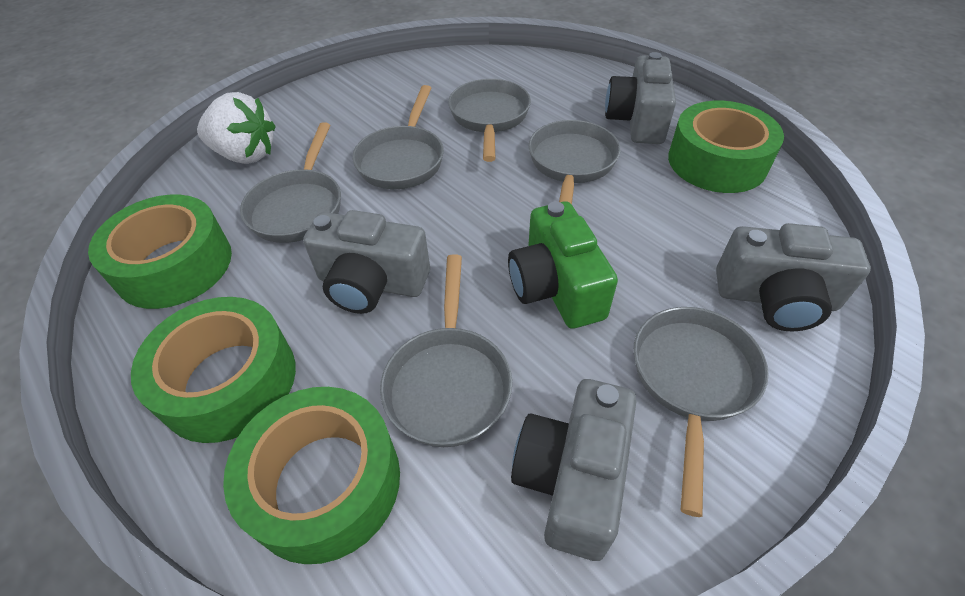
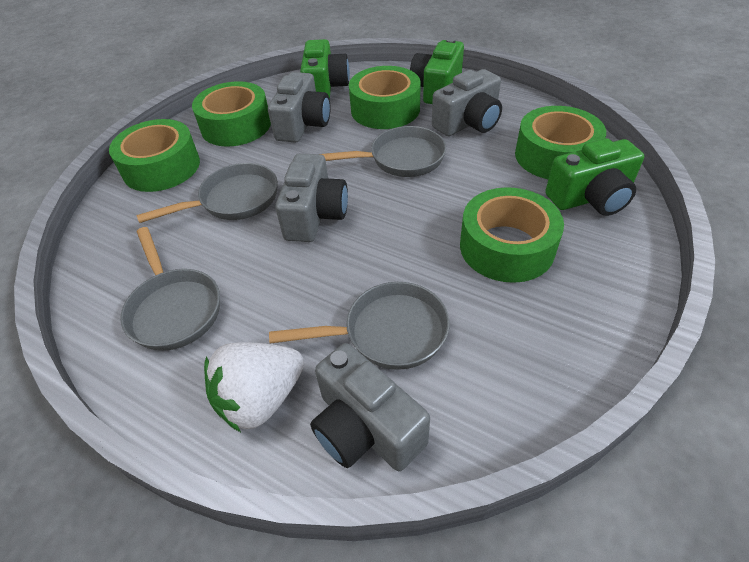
green camera: [508,201,618,329] = 1 -> [300,39,350,99] [410,38,464,104] [545,138,644,216] = 3
green tape: [88,195,232,309] [131,297,296,443] [223,387,400,564] [668,101,784,193] = 4 -> [109,119,200,192] [192,81,271,147] [349,66,421,129] [460,187,564,283] [515,106,606,179] = 5
grey pan: [240,122,341,243] [352,85,444,189] [380,254,512,447] [448,79,531,162] [528,120,621,204] [633,307,769,517] = 6 -> [120,227,220,351] [136,163,278,223] [269,282,450,370] [321,126,446,177] = 4

